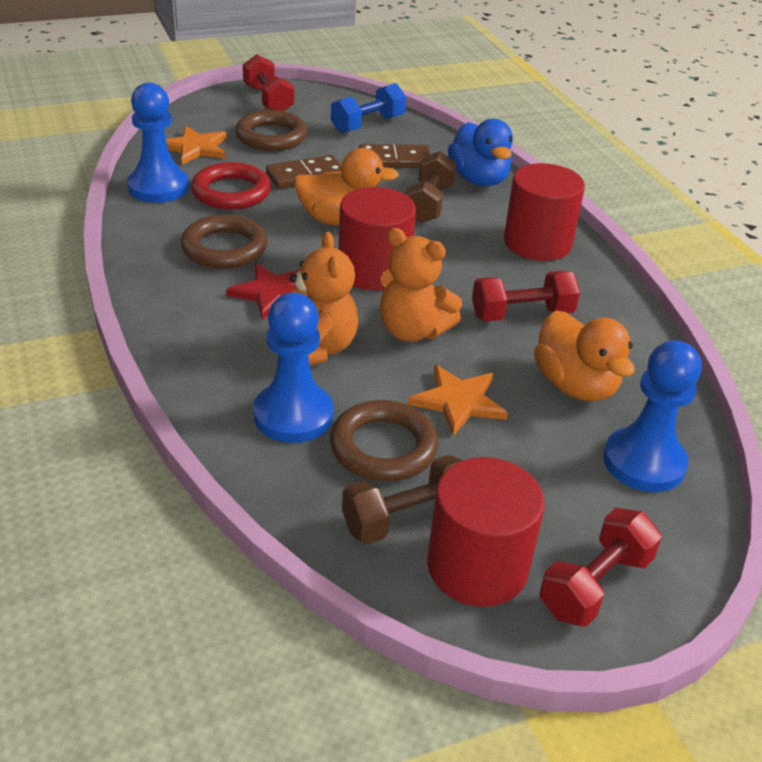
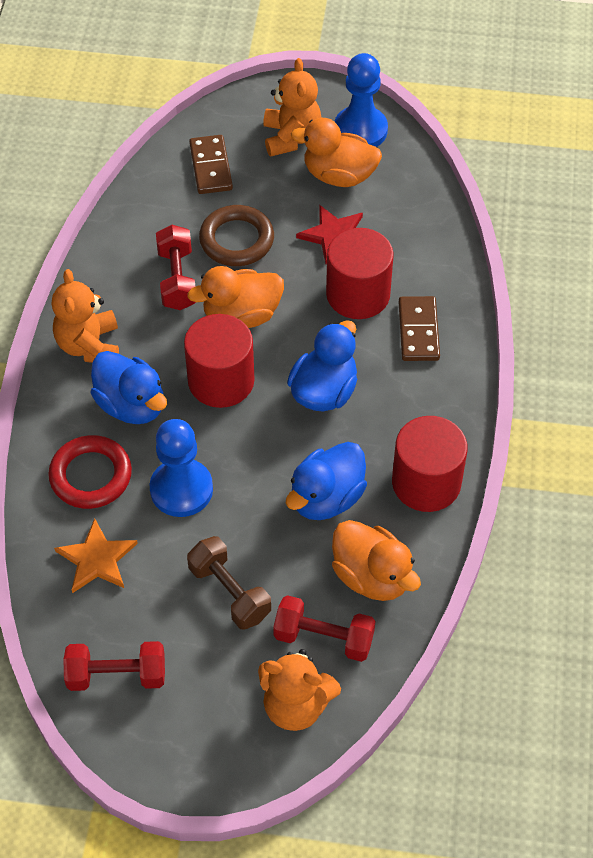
blue duck: [448,119,513,186] = 1 -> [91,351,167,424] [286,442,367,520] [287,320,357,412] = 3
blue dumbbell: [331,83,406,133] = 1 -> none = 0
blue pawn: [127,82,189,203] [253,293,334,443] [603,340,702,492] = 3 -> [149,419,213,517] [334,53,388,147] = 2
brown dumbbell: [342,455,463,544] [405,151,456,223] = 2 -> [187,536,271,630] = 1
brown ring: [181,214,268,269] [235,110,307,151] [330,400,439,481] = 3 -> [199,205,274,266] = 1
orange duck: [293,148,399,226] [534,310,635,402] = 2 -> [187,266,284,328] [291,118,382,187] [332,520,421,601] = 3
orange star: [166,126,227,165] [408,365,508,436] = 2 -> [54,518,138,593] = 1
orange teddy bear: [290,232,358,366] [380,228,462,342] = 2 -> [52,269,119,363] [258,649,341,731] [263,58,321,157] = 3

